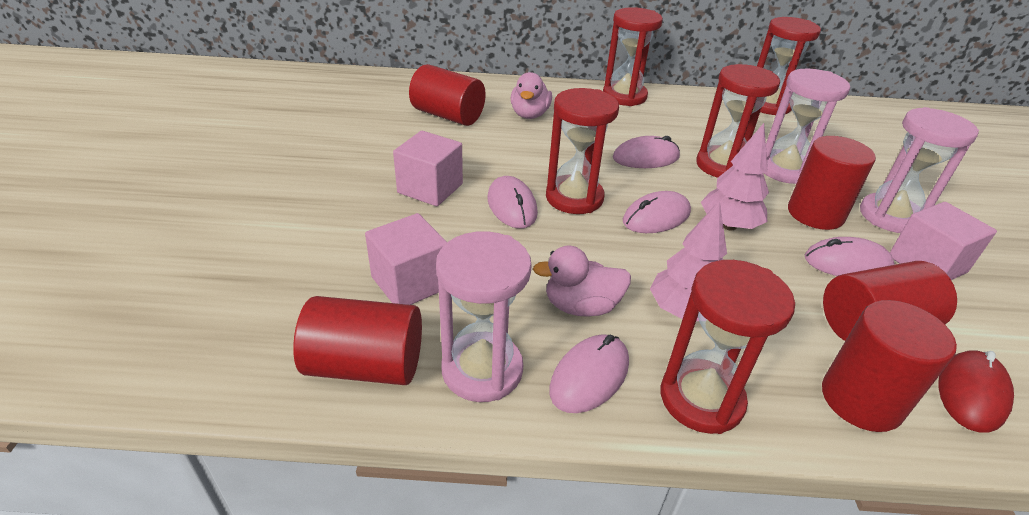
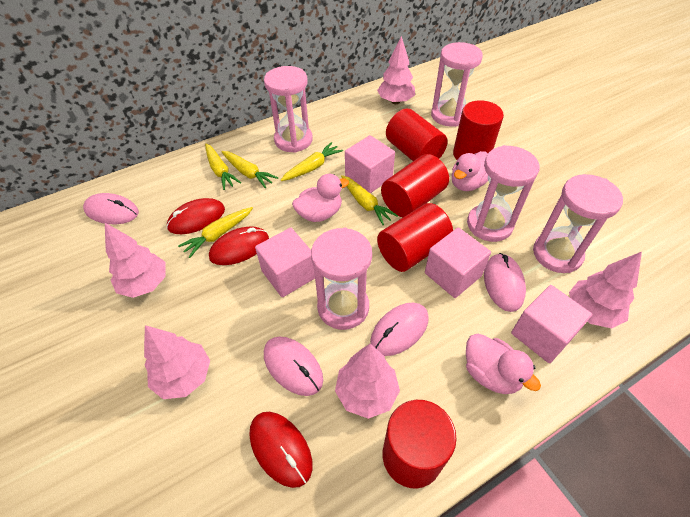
pink cube: [365,213,447,305] [393,131,463,206] [890,202,997,280] = 3 -> [255,228,315,297] [345,135,395,193] [425,227,491,298] [511,285,593,363] = 4
pink duck: [510,72,552,119] [533,245,631,317] = 2 -> [292,174,349,222] [452,151,488,191] [466,334,541,394] = 3
pink hourglass: [436,231,532,402] [764,69,850,184] [860,107,979,233] = 3 -> [264,66,313,153] [311,228,372,330] [431,42,483,127] [467,145,540,242] [533,174,623,273] = 5
pink mouse: [487,176,538,228] [549,334,629,413] [613,136,680,168] [623,191,691,233] [805,237,895,276] = 5 -> [83,193,139,224] [264,337,323,396] [370,303,429,356] [484,253,526,312] = 4
pink tree: [650,200,727,321] [701,123,769,230] = 2 -> [105,223,166,298] [144,325,210,399] [335,344,400,419] [377,36,415,104] [569,252,642,328] = 5
red hourglass: [546,88,619,214] [603,7,663,106] [660,260,795,434] [696,64,780,178] [757,17,821,115] = 5 -> none = 0
red mouse: [938,350,1014,432] = 1 -> [166,198,225,234] [209,226,269,265] [249,412,313,488] = 3
yellow carrot: none = 0 -> [178,207,253,258] [205,144,241,190] [221,151,278,188] [281,142,343,181] [341,175,398,225] = 5

